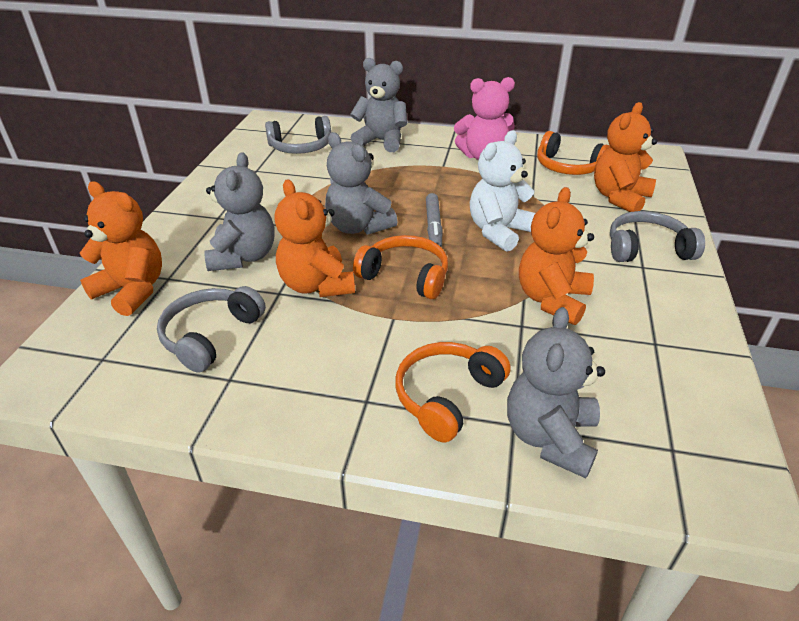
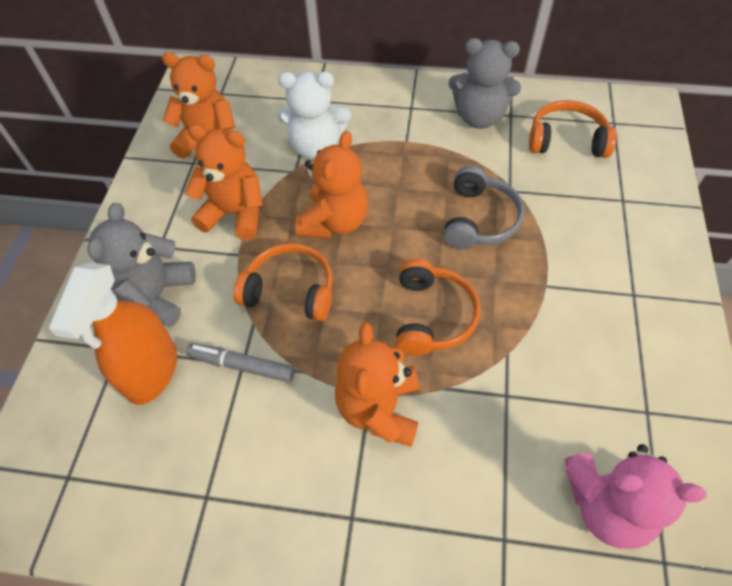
grey headphones: [157,286,266,373] [265,116,331,154] [610,211,705,262] = 3 -> [443,166,524,249] = 1
grey teddy bear: [204,152,274,271] [325,132,398,235] [350,58,407,152] [507,307,605,478] = 4 -> [87,203,196,328] [448,38,521,129] = 2
orange spray bottle: none = 0 -> [49,263,177,405] = 1

